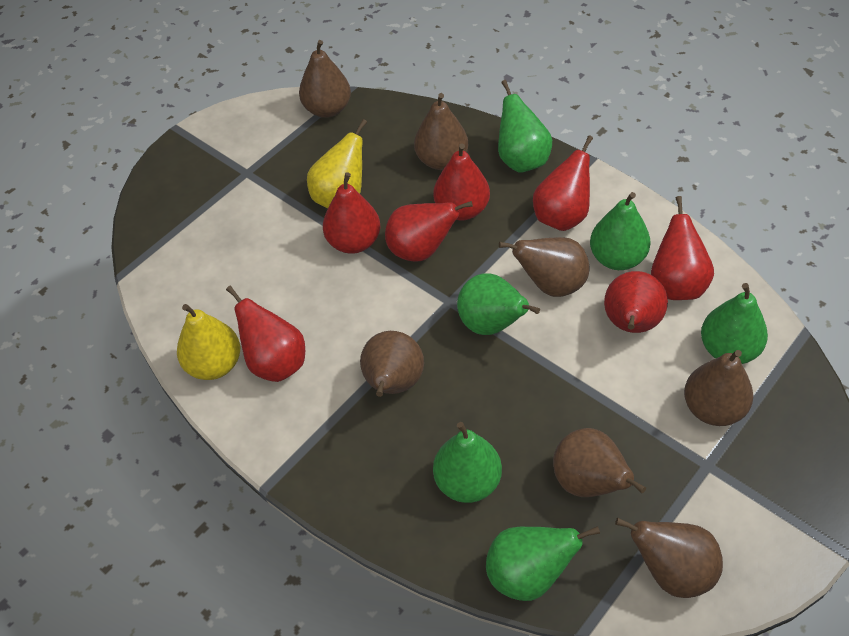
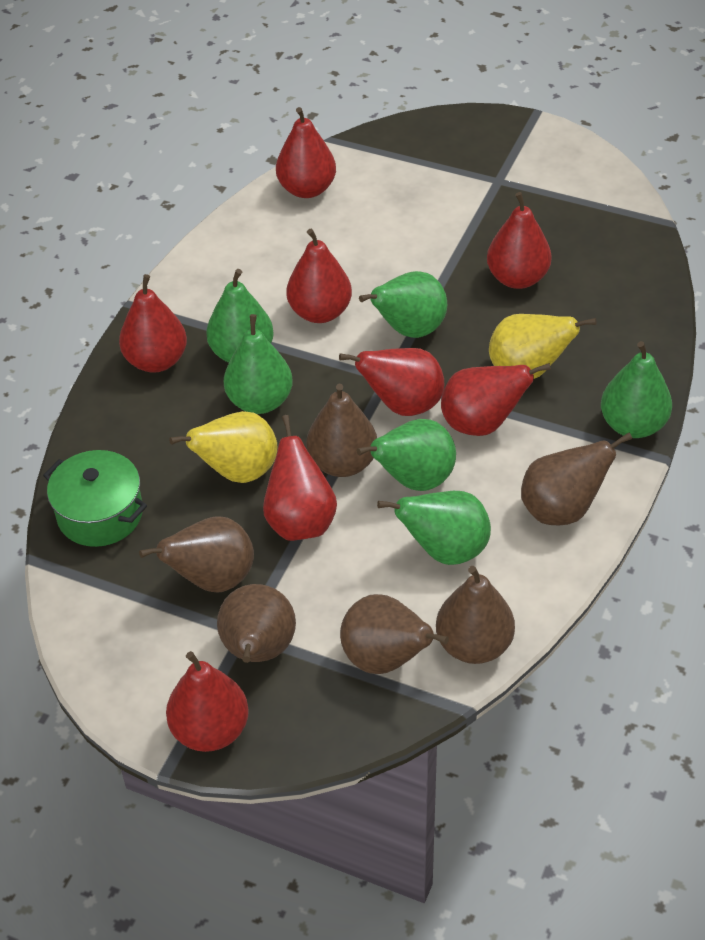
brown pear: [299,40,351,118] [360,331,424,397] [414,93,468,170] [499,237,589,297] [553,428,646,497] [615,518,723,598] [684,350,753,426] = 7 -> [139,516,254,593] [217,584,296,663] [306,384,377,477] [340,594,449,674] [436,566,515,664] [521,433,632,525] = 6
green pot: none = 0 -> [43,450,147,547] = 1
red pear: [226,286,305,382] [323,172,380,254] [385,201,473,262] [433,144,490,220] [533,135,593,231] [604,271,668,333] [651,196,714,300] = 7 -> [119,274,187,373] [166,651,249,752] [263,415,337,541] [276,107,336,198] [286,229,352,323] [339,348,444,416] [441,363,551,436] [487,192,552,289] = 8

